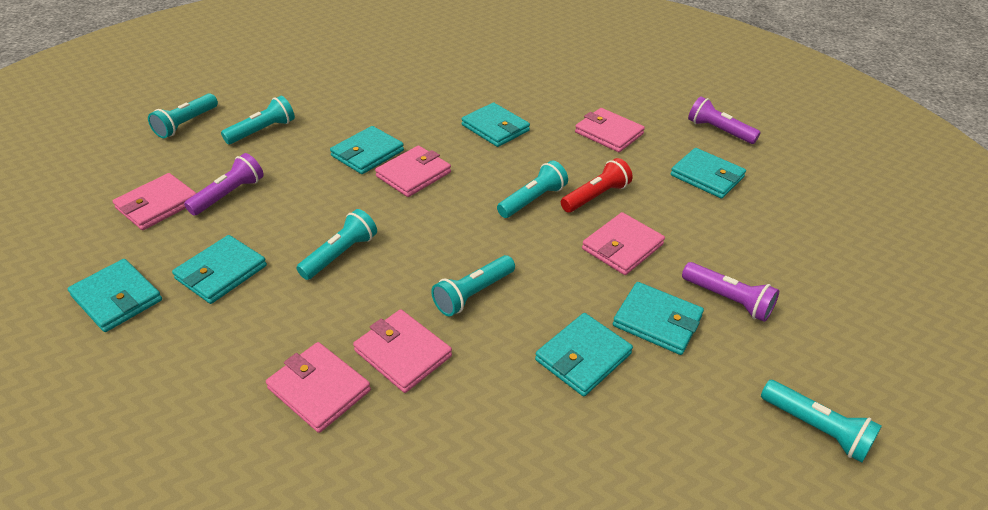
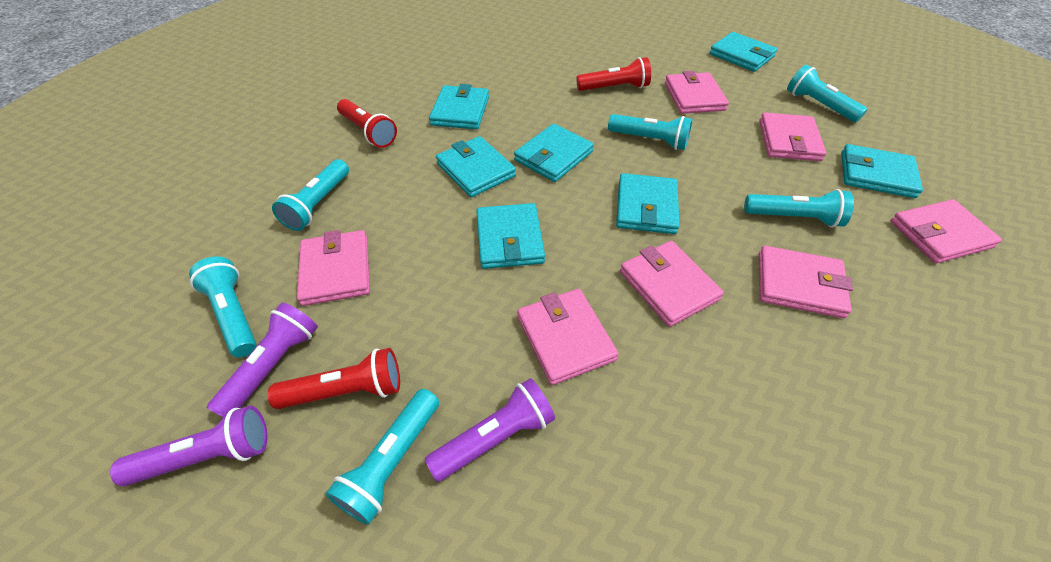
pink wallet: [113,173,196,230] [266,342,371,433] [353,309,452,393] [375,146,451,197] [575,108,645,152] [582,212,665,275] = 6 -> [297,230,370,306] [517,289,619,385] [620,241,724,327] [665,71,729,114] [758,246,853,318] [759,112,827,161] [891,199,1002,263] = 7
red flashlight: [561,158,632,212] = 1 -> [268,348,400,409] [337,99,397,148] [576,57,651,91] = 3

